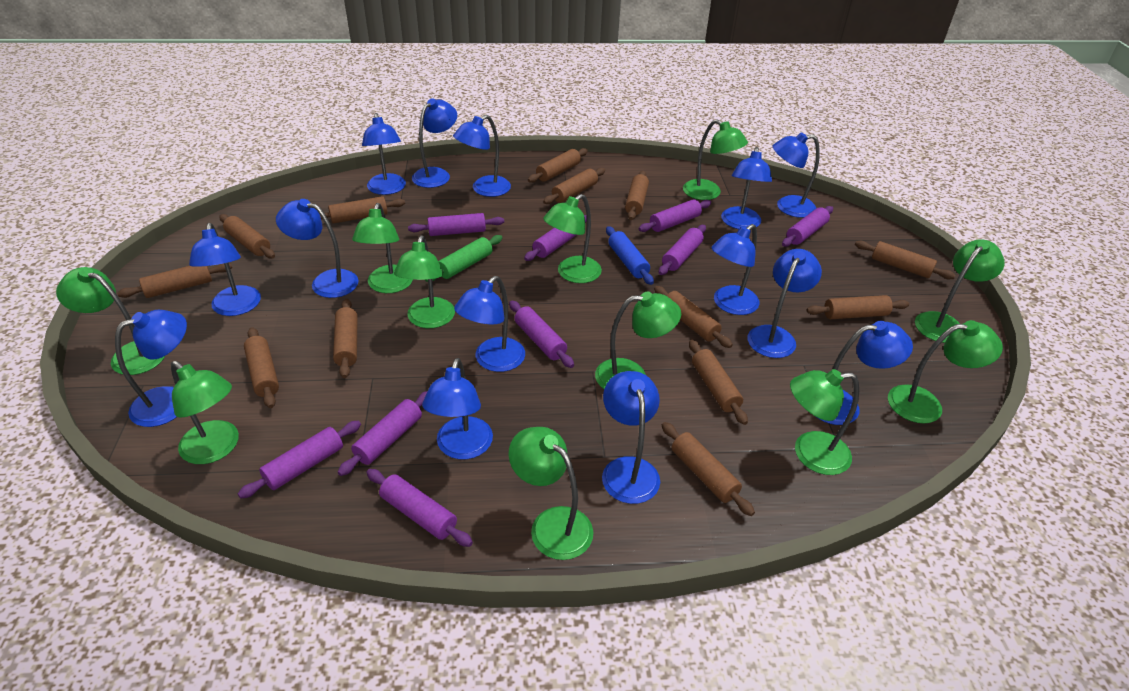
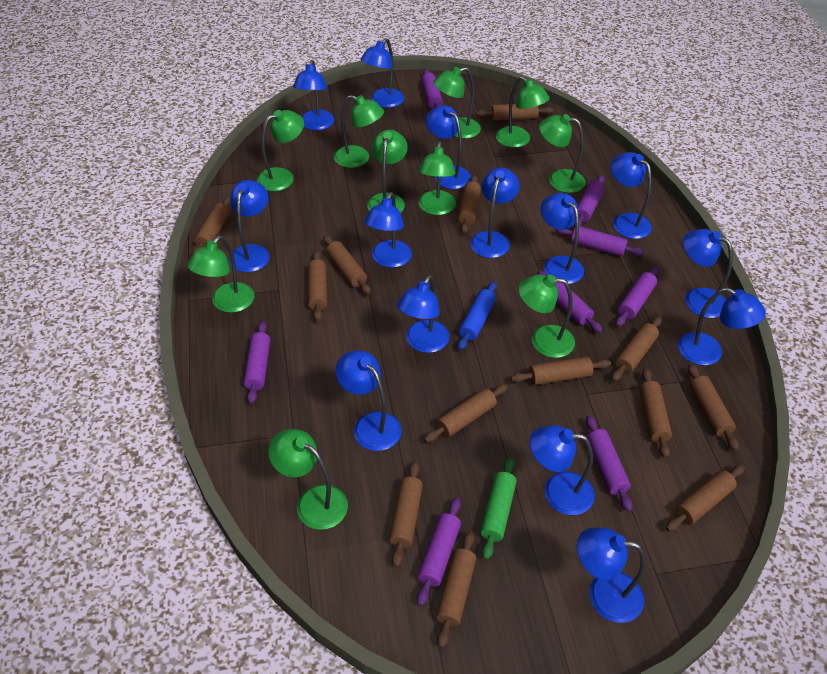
green lamp: [56,267,165,375] [171,361,239,464] [352,203,413,293] [394,235,455,328] [508,427,593,560] [543,194,602,283] [595,292,681,389] [683,119,748,200] [790,369,859,475] [888,320,1003,424] [915,239,1005,343] = 11 -> [187,236,254,313] [257,110,304,191] [268,429,348,530] [334,95,384,168] [367,130,408,213] [418,142,456,215] [433,67,481,139] [496,76,550,148] [518,275,575,358] [539,114,586,193] = 10
purple rolling pin: [238,421,361,499] [338,391,427,476] [366,469,473,547] [408,213,504,236] [509,301,574,368] [524,215,587,261] [639,199,711,232] [659,225,706,275] [782,206,833,247] = 9 -> [244,321,270,404] [417,497,461,606] [421,69,443,109] [537,270,602,333] [555,226,644,256] [574,175,605,227] [586,415,632,512] [616,266,659,327] = 8

